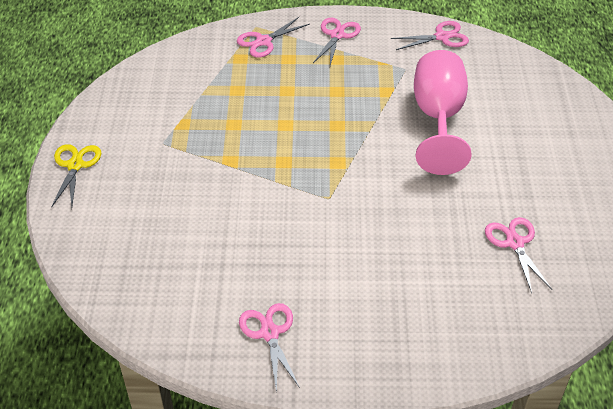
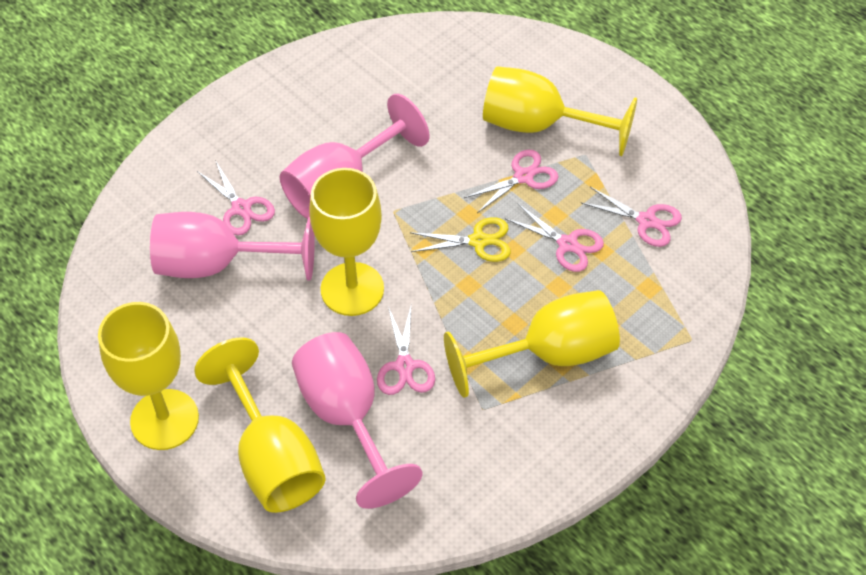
pink goblet: [414,50,472,175] = 1 -> [150,212,315,281] [280,94,429,219] [292,332,422,509] = 3
yellow goblet: none = 0 -> [98,302,199,450] [194,337,326,513] [309,168,384,316] [444,290,620,398] [483,66,637,156] = 5

